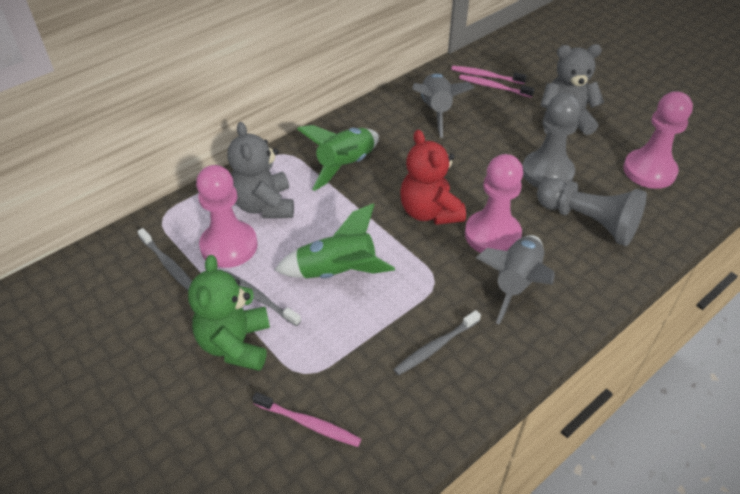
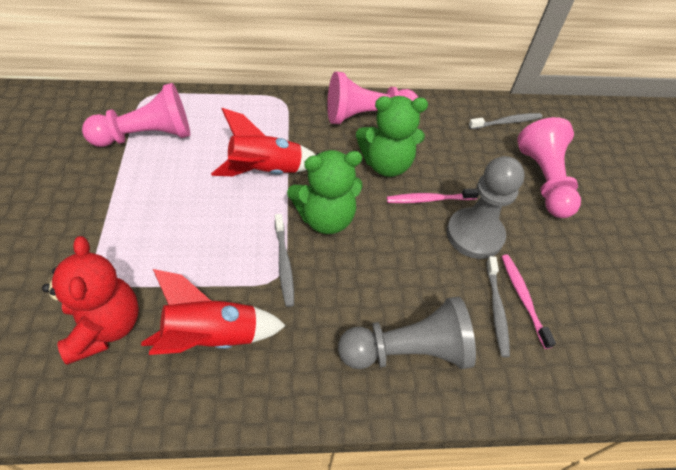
green rocket: [275,203,395,278] [297,125,379,191] = 2 -> none = 0
green teddy bear: [188,255,270,371] = 1 -> [287,150,363,234] [356,96,428,177] = 2
grey rocket: [412,73,474,138] [476,235,554,325] = 2 -> none = 0
grey teddy bear: [227,122,294,218] [541,44,604,135] = 2 -> none = 0
pink toothbrush: [252,392,361,447] [451,66,527,84] [459,74,534,98] = 3 -> [387,188,479,203] [501,254,556,349] = 2
red rocket: none = 0 -> [141,269,286,355] [211,108,316,176] = 2

